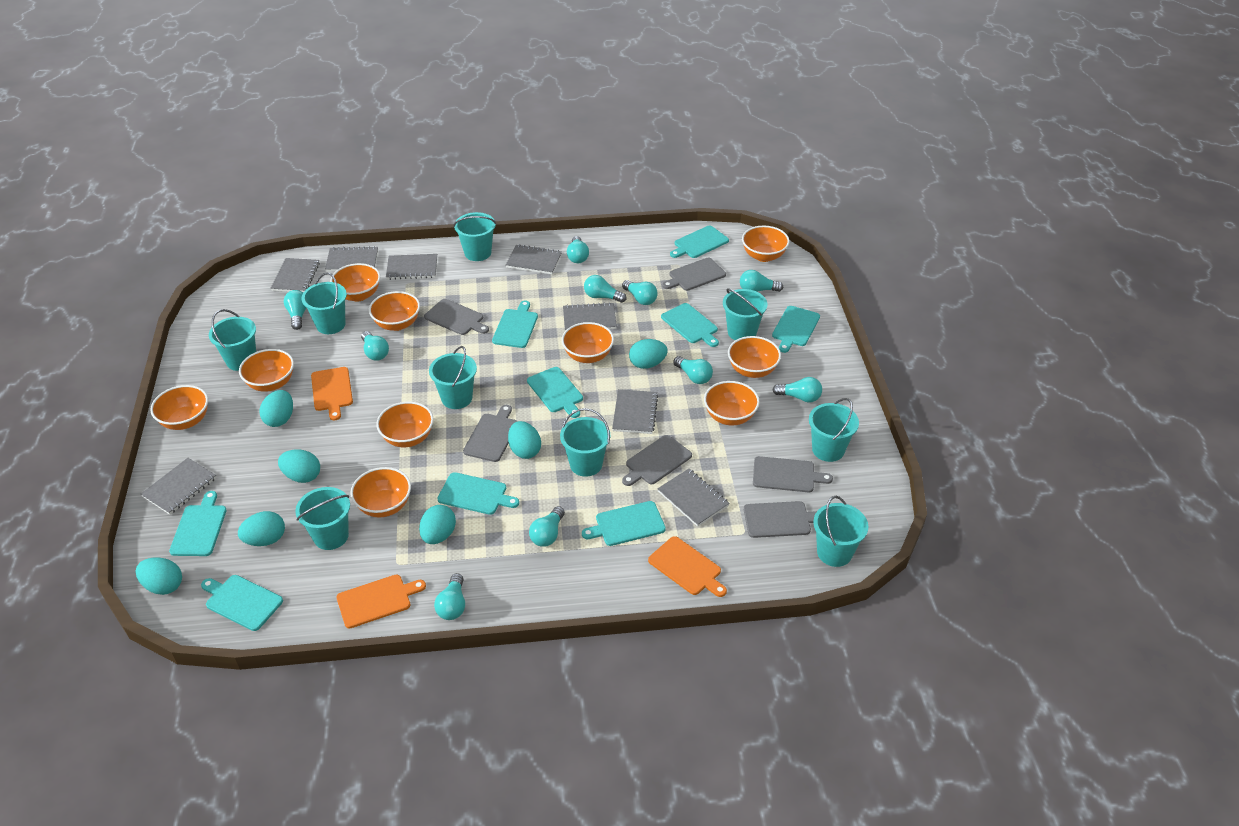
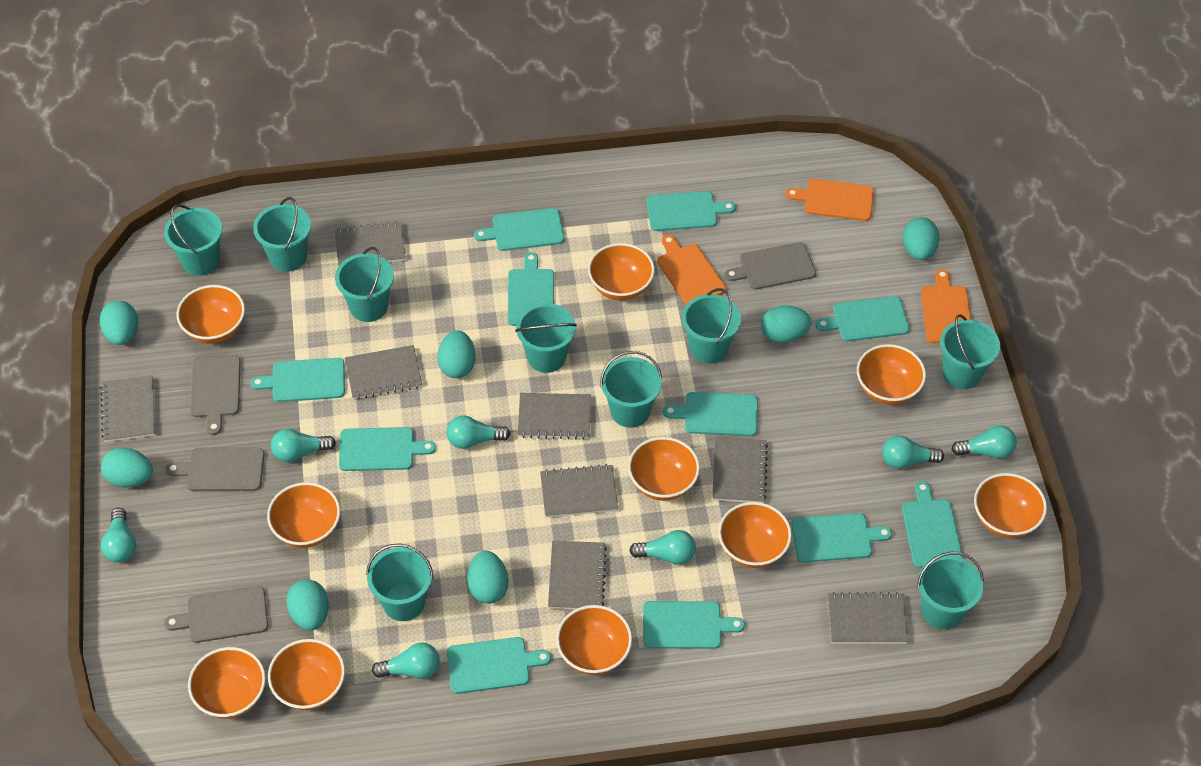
grey cutting board: [424,299,489,335] [463,405,518,462] [622,435,692,486] [662,258,726,291] [744,501,817,538] [753,456,833,492] = 6 -> [164,586,268,643] [166,448,265,491] [190,355,241,435] [724,242,816,290] = 4
turquoise cutting board: [169,491,227,556] [201,575,283,631] [437,472,519,515] [492,301,538,348] [527,367,583,418] [582,501,666,546] [661,303,719,347] [670,225,729,258] [772,306,820,353] = 9 -> [250,358,345,402] [339,427,436,471] [447,637,551,694] [474,208,564,251] [508,252,554,326] [643,601,745,649] [647,191,736,231] [663,392,758,436] [791,513,892,563] [816,296,910,342] [902,481,963,568] = 11
turquoise light bulb: [284,290,307,330] [361,331,389,361] [434,573,465,620] [529,506,565,547] [567,236,589,263] [584,275,626,303] [622,280,658,305] [673,356,713,384] [740,270,783,292] [772,377,822,402] = 10 -> [101,508,136,563] [271,429,336,462] [372,642,440,679] [447,416,510,449] [629,530,696,565] [882,435,944,469] [951,425,1017,459] = 7

